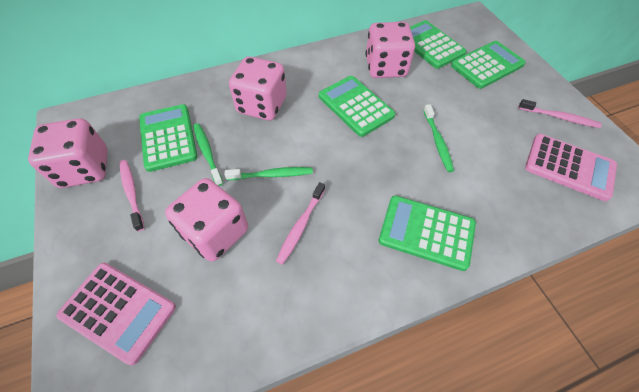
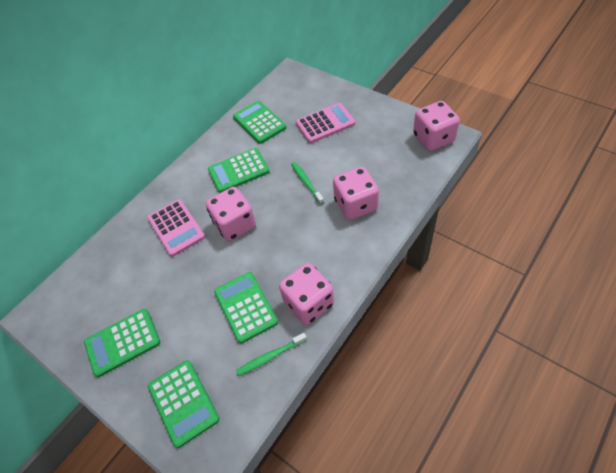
green toothbrush: [193,123,223,186] [224,167,313,180] [423,104,454,172] = 3 -> [236,333,307,376] [291,162,324,205] = 2
pink toothbrush: [119,160,144,231] [276,182,325,265] [518,99,602,128] = 3 -> none = 0

